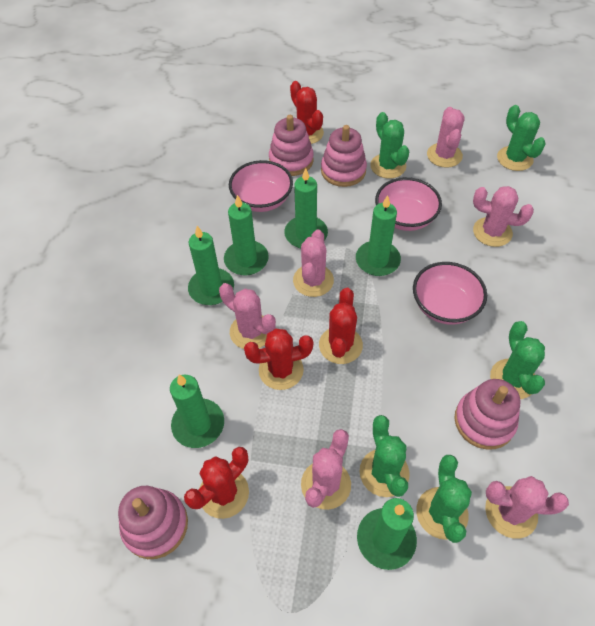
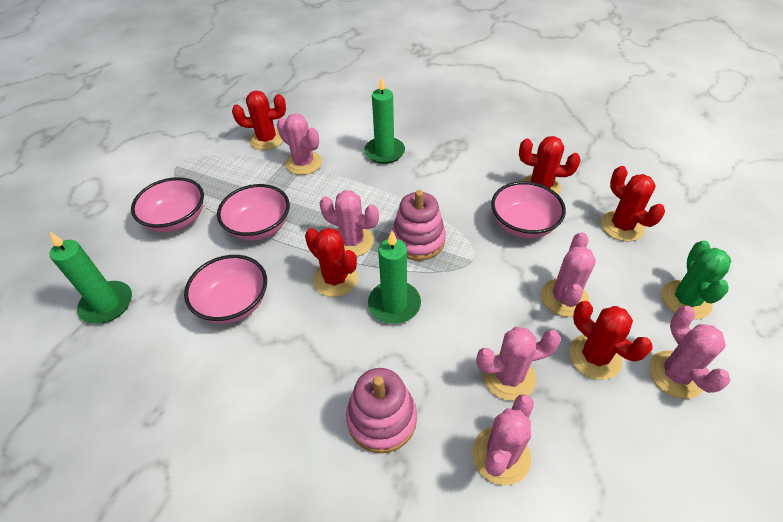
green cactus: [360,415,410,497] [370,112,409,179] [416,455,472,543] [490,321,545,399] [497,105,546,171] = 5 -> [662,240,731,319] = 1
green candle: [170,375,224,448] [188,226,234,305] [224,195,269,276] [284,168,328,249] [356,195,401,276] [357,498,417,570] = 6 -> [49,232,132,324] [364,76,405,164] [368,231,421,324] = 3
pink bowl: [229,160,293,212] [375,177,442,231] [413,262,487,325] = 3 -> [131,177,204,232] [184,255,267,324] [217,184,290,241] [491,181,566,238] = 4
pink stacking toy: [118,486,188,559] [269,115,314,176] [321,125,367,187] [454,379,521,450] = 4 -> [346,368,417,453] [392,190,446,261] = 2
red cactus: [184,447,249,519] [244,329,313,390] [290,81,324,144] [319,288,363,364] = 4 -> [232,90,286,150] [305,228,358,297] [519,136,581,195] [569,301,653,380] [601,166,665,242] = 5

